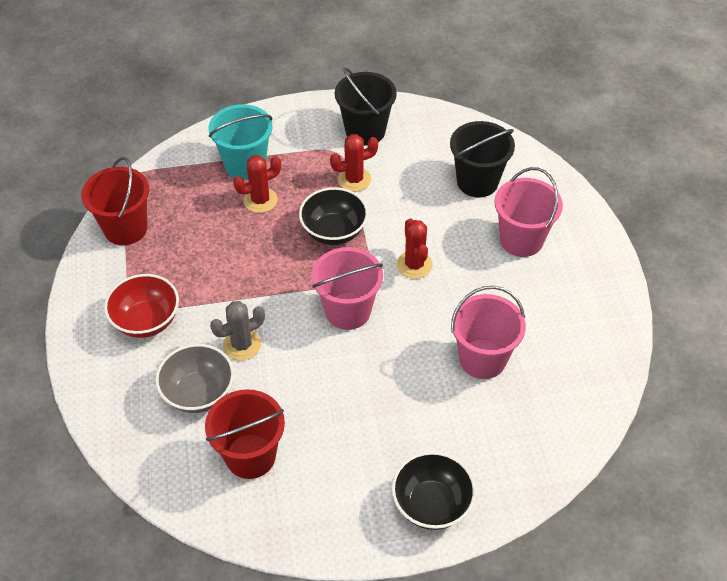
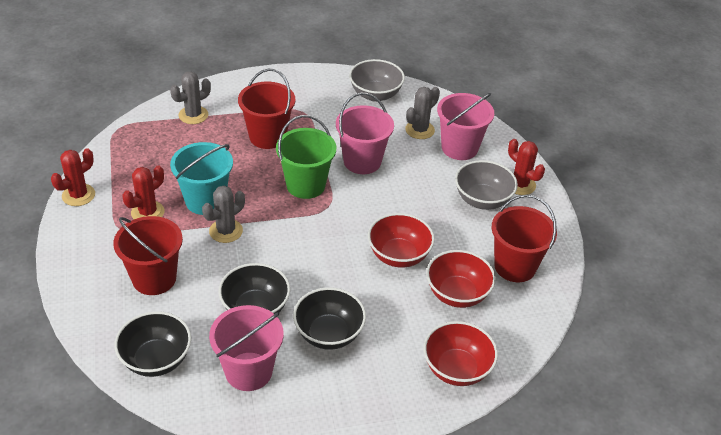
black bowl: [299,187,368,245] [392,452,476,530] = 2 -> [114,311,191,377] [219,263,290,314] [293,287,366,350] = 3
black bucket: [335,67,397,146] [450,121,515,197] = 2 -> none = 0
green bucket: none = 0 -> [276,115,336,199] = 1
grey bowl: [156,344,234,413] = 1 -> [349,59,405,102] [455,160,518,210] = 2
grey cactus: [210,301,265,361] = 1 -> [170,71,211,124] [202,186,245,243] [405,87,440,139] = 3
red bowl: [104,274,179,338] = 1 -> [368,213,435,268] [423,321,498,386] [426,250,496,308] = 3
red bucket: [81,157,149,245] [205,389,285,479] = 2 -> [113,216,183,295] [238,69,295,149] [492,195,557,282] = 3

